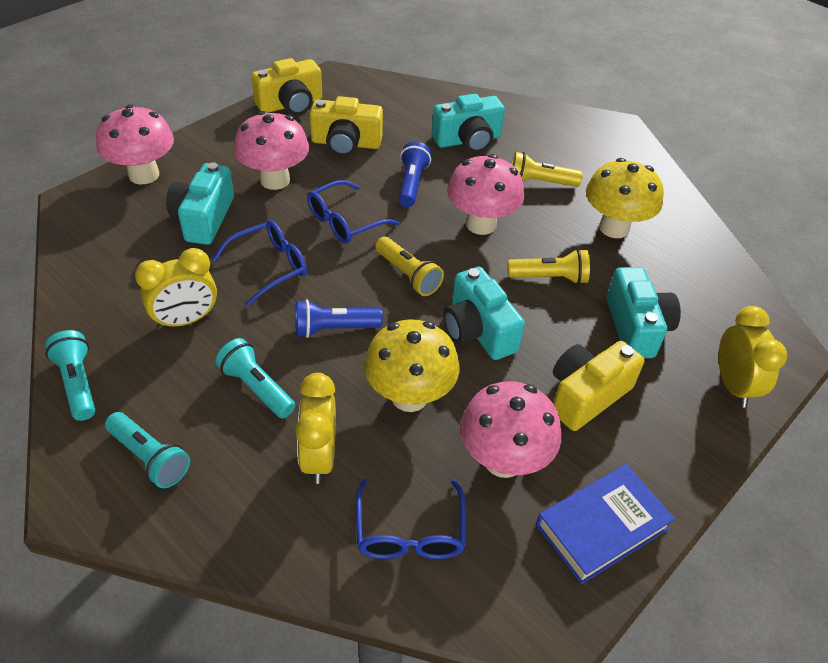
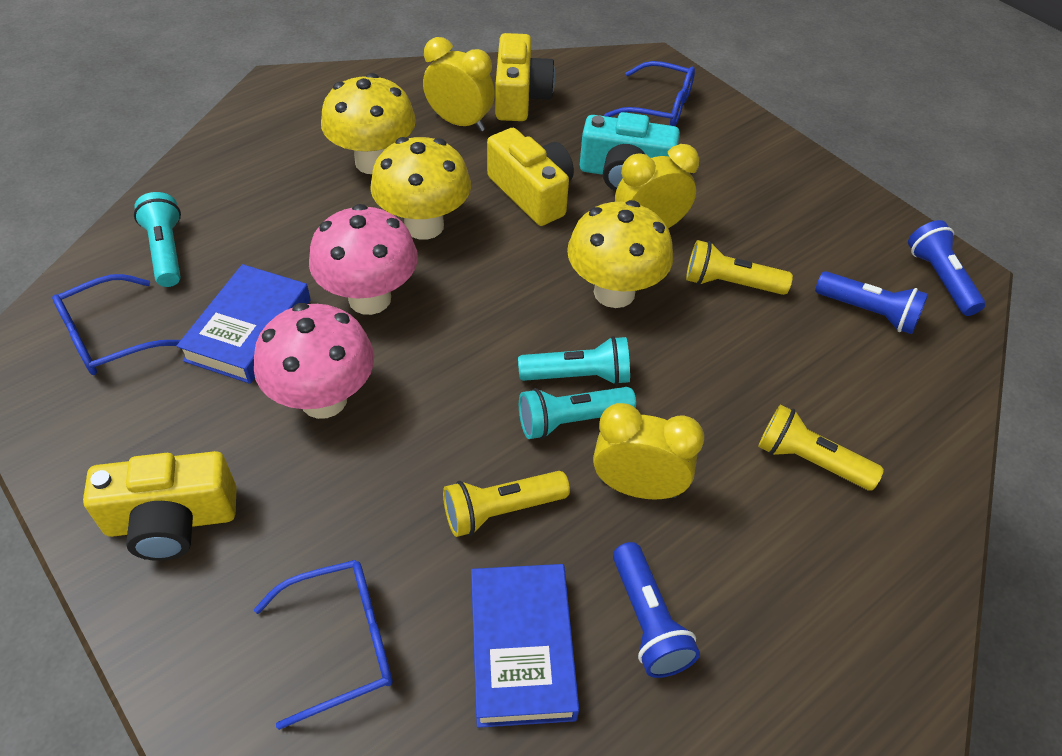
blue book: [536,464,675,584] = 1 -> [177,264,311,384] [471,564,579,728] = 2
blue flashlight: [296,299,383,338] [398,142,431,207] = 2 -> [613,542,700,678] [815,271,928,334] [908,220,985,316] = 3
pink mushroom: [96,104,174,184] [234,111,309,190] [447,154,524,235] [460,381,561,478] = 4 -> [254,303,374,419] [309,204,418,315] = 2
turquoise camera: [166,162,234,245] [432,94,505,153] [443,267,525,360] [607,267,681,358] = 4 -> [580,112,680,191] = 1
yellow mushroom: [364,319,460,412] [586,158,664,238] = 2 -> [321,73,416,174] [370,137,471,240] [567,200,673,308] = 3

